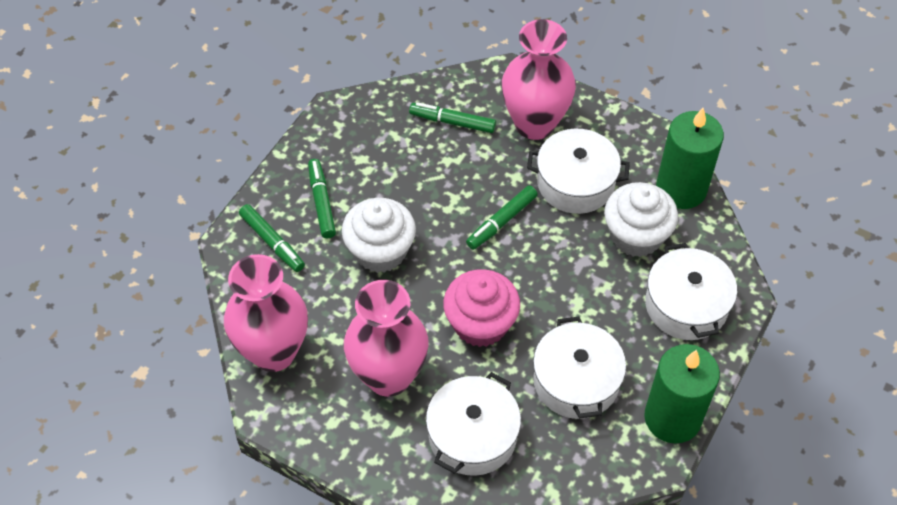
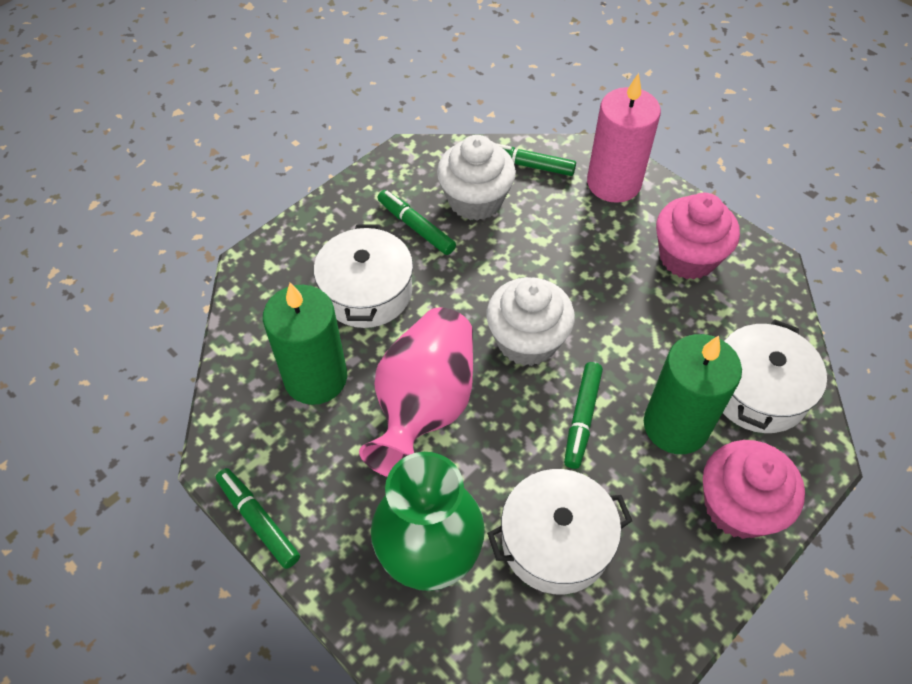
green vase: none = 0 -> [371,452,485,591] = 1
pink candle: none = 0 -> [587,73,661,203] = 1
pink cupcake: [443,269,520,347] = 1 -> [656,193,740,280] [703,440,805,539] = 2
pink vase: [224,254,308,372] [344,280,429,397] [502,19,576,140] = 3 -> [359,307,473,477] = 1
white pot: [426,372,521,476] [527,129,630,214] [533,317,626,419] [645,243,737,340] = 4 -> [314,224,413,328] [487,469,632,594] [723,319,827,433] = 3

